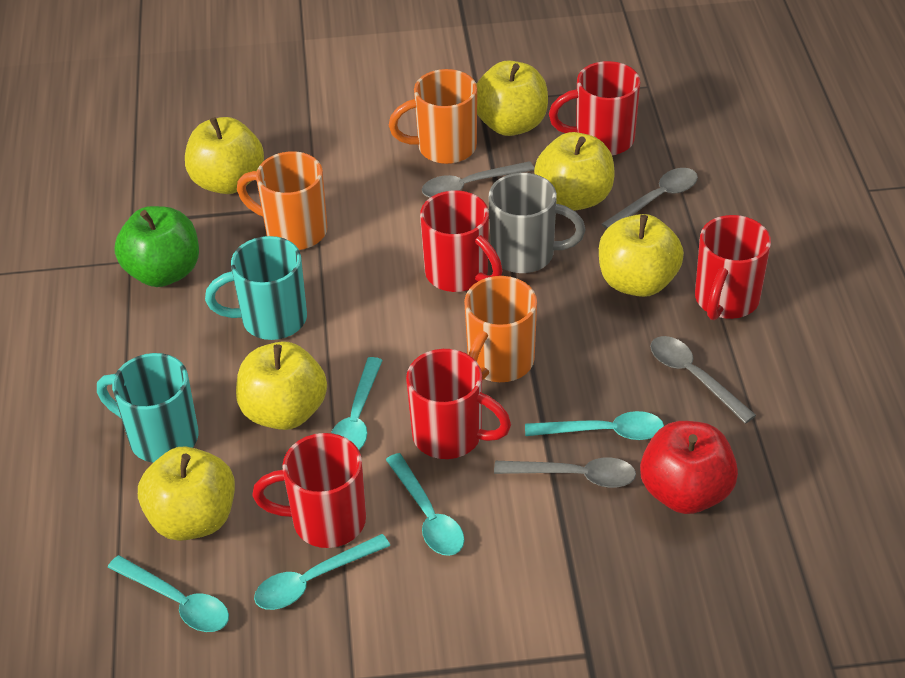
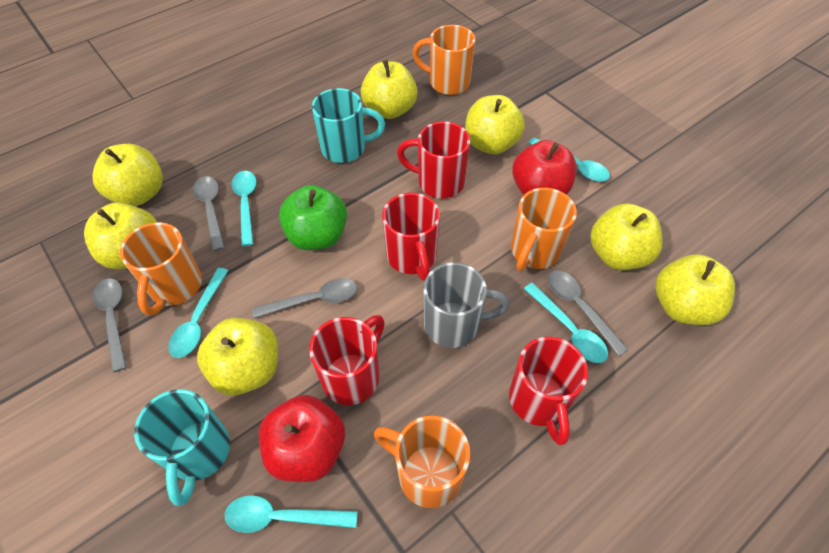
orange mug: [237,151,327,250] [389,69,477,164] [464,276,537,382] = 3 -> [120,222,202,316] [373,416,470,508] [412,25,475,95] [511,188,577,271] = 4
red apple: [640,421,738,514] = 1 -> [259,395,345,482] [512,140,577,195] = 2
red mug: [252,433,366,548] [406,349,511,459] [420,190,503,292] [549,61,640,155] [695,215,771,320] = 5 -> [309,315,385,405] [382,193,440,281] [397,121,470,198] [509,337,588,445] = 4
yellow apple: [138,447,235,541] [185,117,264,194] [236,341,327,430] [476,60,548,136] [534,132,614,211] [599,214,684,297] = 6 -> [84,202,157,269] [93,144,163,206] [197,318,278,395] [361,60,417,119] [465,95,525,154] [590,204,663,270] [655,254,735,325] = 7

